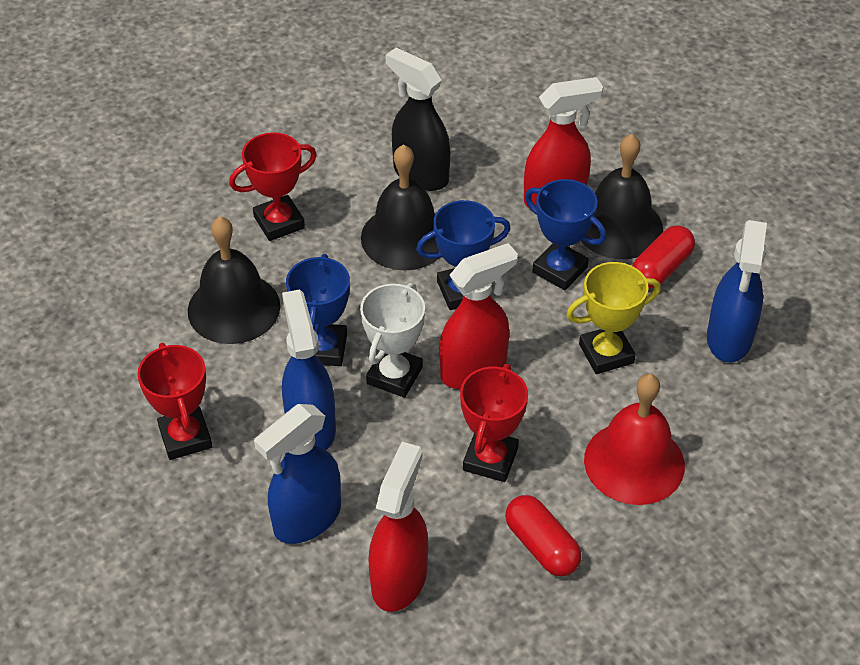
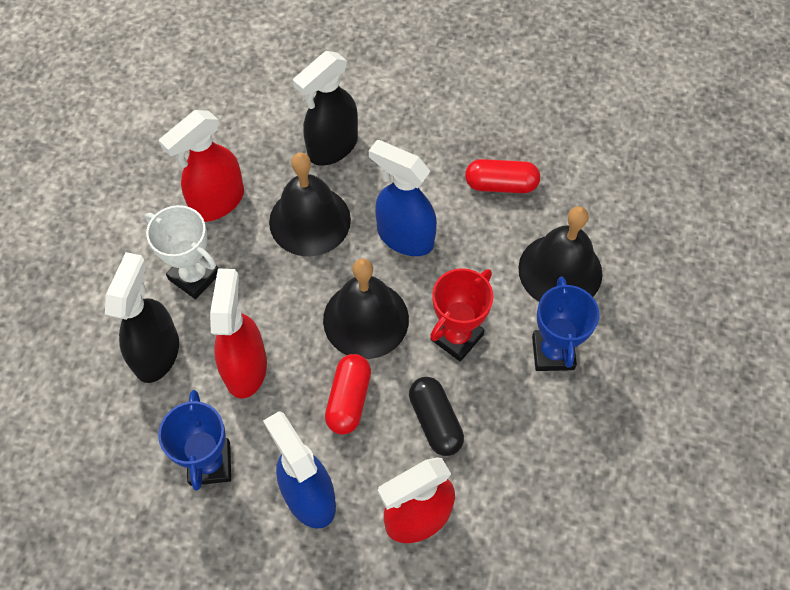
black capsule: none = 0 -> [409,377,464,456] = 1
black spray bottle: [386,48,450,191] = 1 -> [105,252,179,383] [293,51,358,166] = 2
blue spray bottle: [254,404,341,544] [282,290,336,450] [707,220,767,362] = 3 -> [263,411,336,529] [369,140,437,256] = 2
blue trophy: [286,254,350,366] [416,200,511,310] [525,179,606,290] = 3 -> [158,390,231,491] [532,276,599,371] = 2
red bell: [584,374,685,505] = 1 -> none = 0
red trophy: [137,343,212,460] [229,132,317,241] [460,364,528,482] = 3 -> [430,268,493,362] = 1
yellow trophy: [566,262,661,374] = 1 -> none = 0

